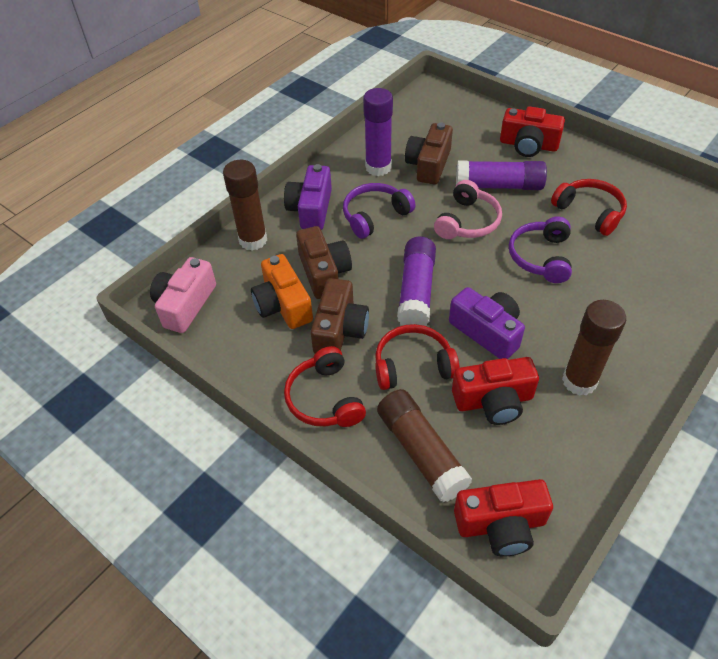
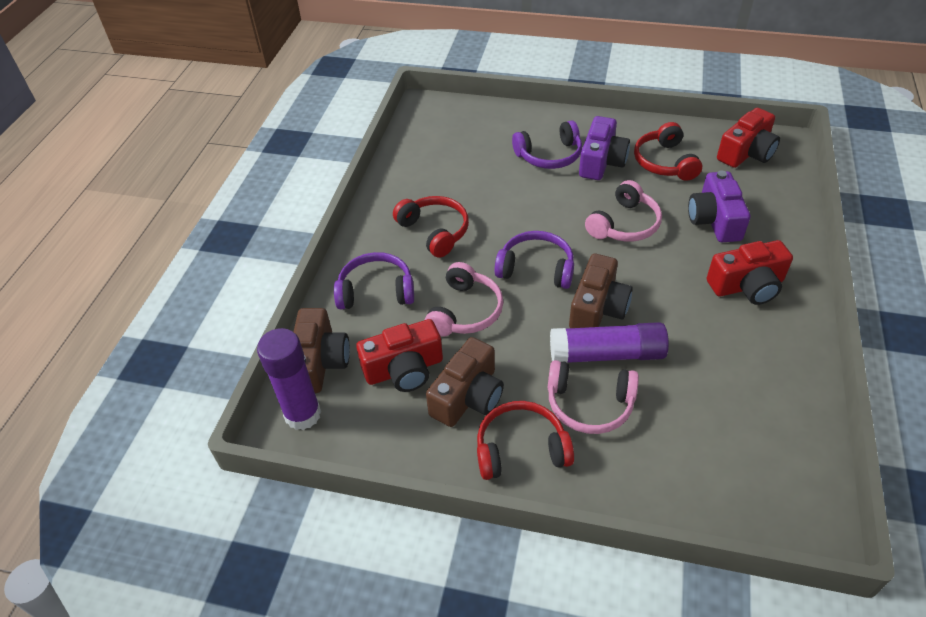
brown glue stick: [223,160,267,250] [377,389,472,502] [562,300,626,396] = 3 -> none = 0
orange camera: [251,254,313,329] = 1 -> none = 0
pink camera: [150,257,216,333] = 1 -> none = 0
pink headphones: [434,180,502,239] = 1 -> [425,262,503,336] [548,360,639,434] [585,180,662,242] = 3
purple glue stick: [363,88,393,176] [397,236,436,326] [456,161,547,190] = 3 -> [257,328,321,430] [550,322,669,363] = 2
purple headphones: [343,183,416,239] [509,216,572,283] = 2 -> [334,252,414,310] [494,231,574,289] [512,120,582,169] = 3

